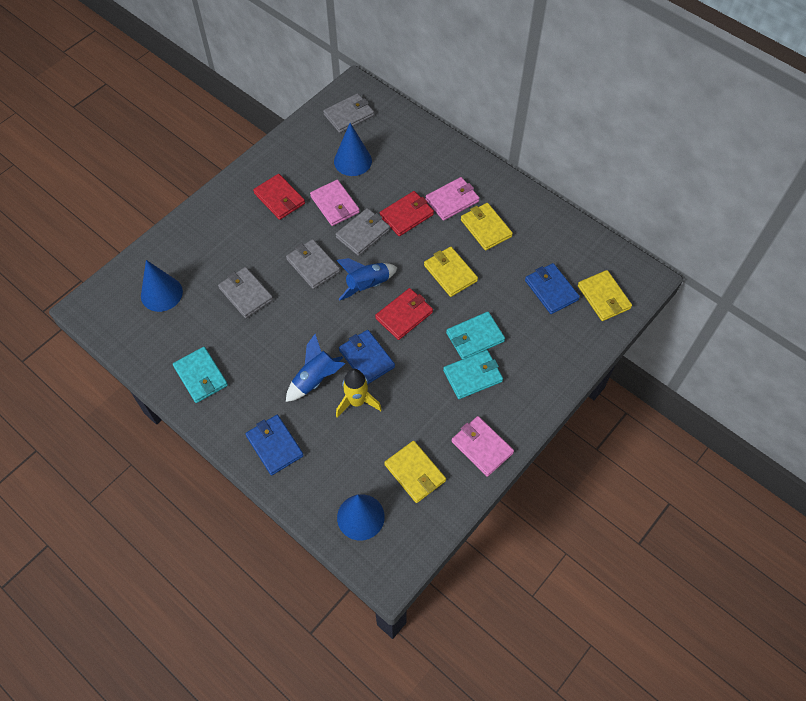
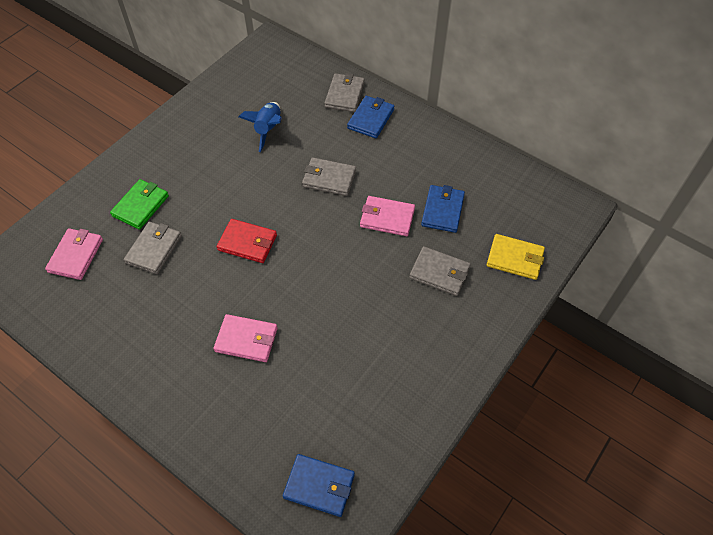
blue cone: [141,260,183,312] [334,123,372,176] [337,494,385,540] = 3 -> none = 0
blue rocket: [286,334,345,402] [336,258,398,301] = 2 -> [238,102,282,152] = 1
green wallet: none = 0 -> [110,179,169,230] = 1
red wallet: [253,174,305,220] [375,288,433,340] [380,191,434,236] = 3 -> [217,219,277,263] = 1
turquoise wallet: [173,347,228,403] [443,350,503,399] [446,312,505,359] = 3 -> none = 0
yellow rocket: [336,369,382,418] = 1 -> none = 0
yellow wallet: [384,441,446,503] [424,247,478,297] [461,203,513,251] [578,270,632,321] = 4 -> [486,234,545,280] = 1

